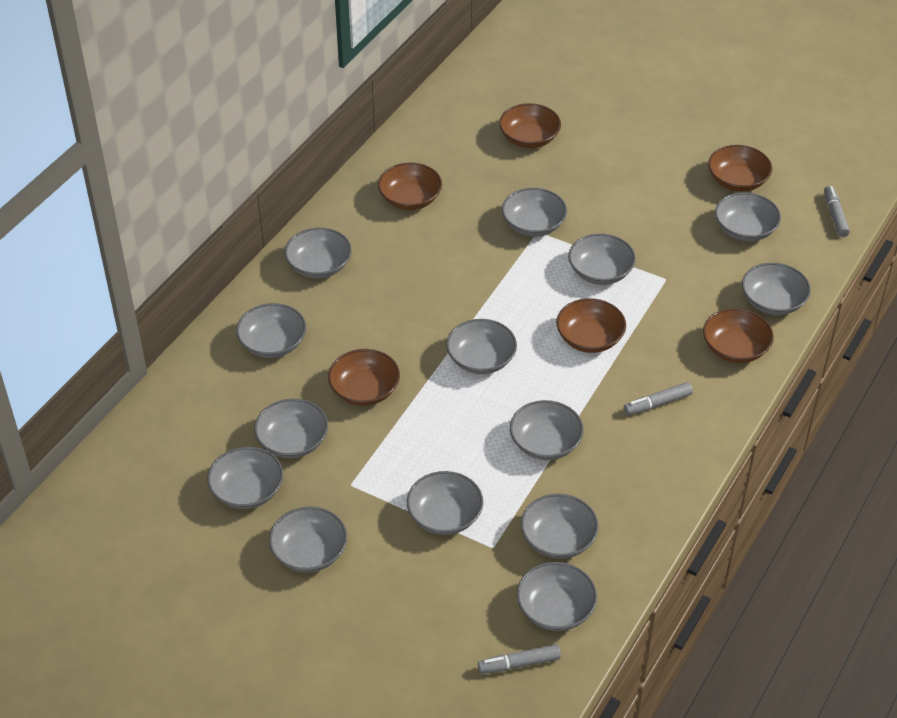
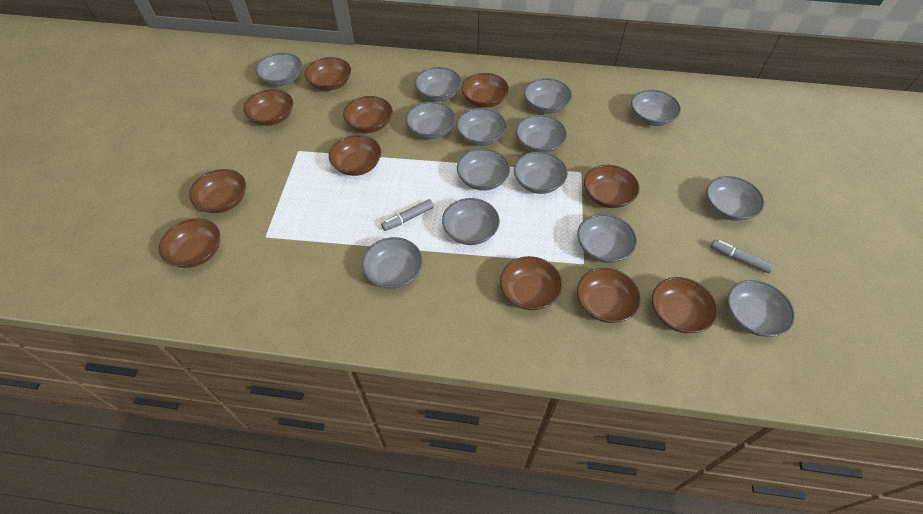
brown bowl: [328,349,400,406] [378,163,442,210] [499,103,561,148] [556,298,626,353] [703,308,774,363] [708,145,772,192] = 6 -> [159,218,220,268] [189,169,246,213] [243,89,293,126] [304,57,351,91] [329,135,381,176] [343,96,393,133] [462,73,509,108] [500,256,562,310] [577,268,641,323] [584,165,639,208] [652,277,718,333] = 11
grey marker: [478,644,561,674] [624,382,693,415] [824,186,850,237] = 3 -> [381,199,434,231] [711,240,774,273] = 2

